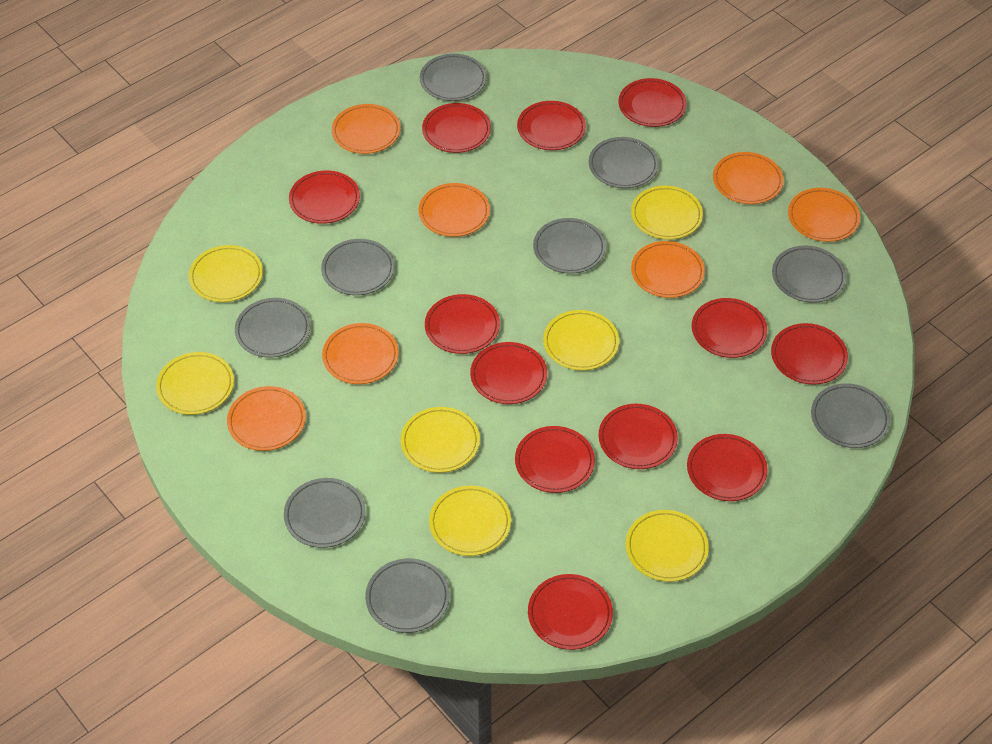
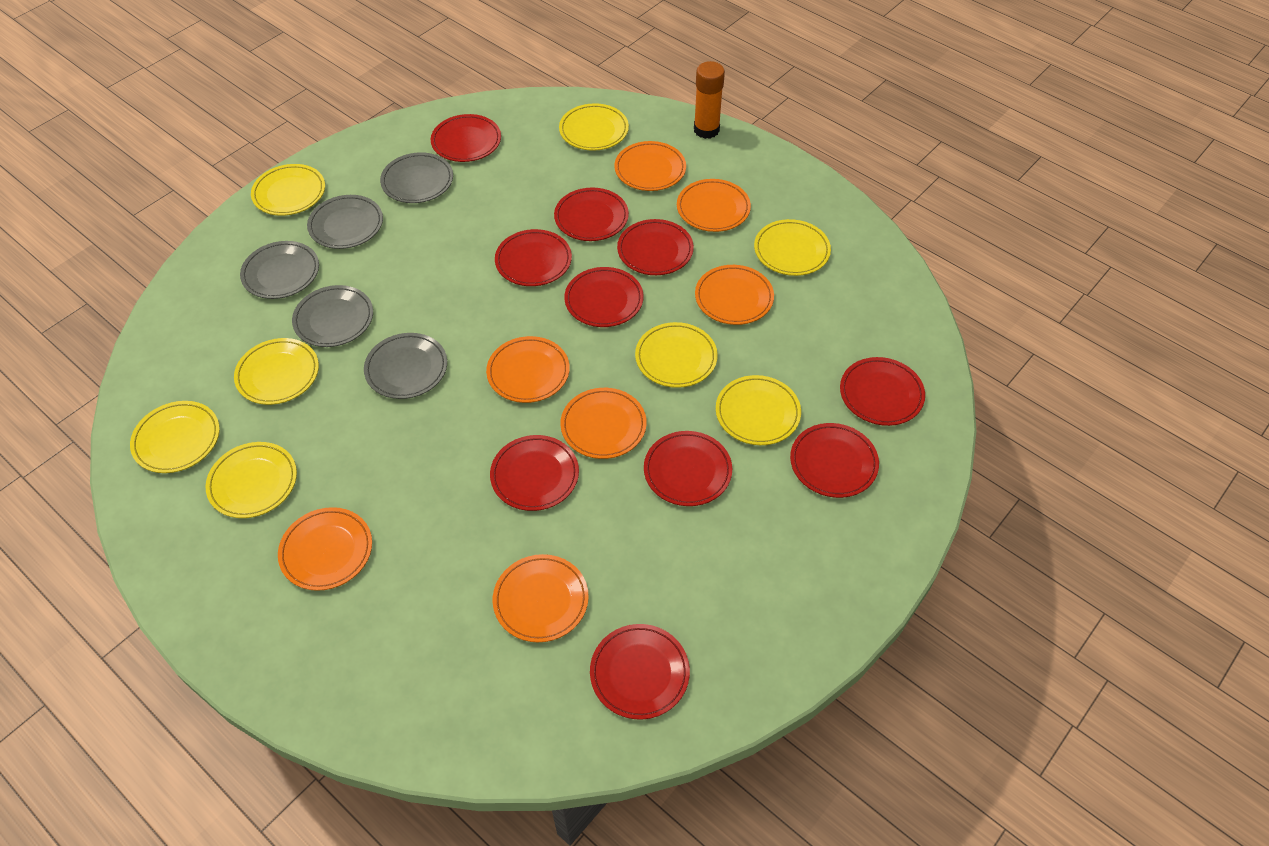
grey plate: [235,298,310,358] [284,478,366,548] [321,239,395,295] [365,558,450,633] [420,54,487,101] [533,218,606,274] [589,137,659,188] [772,245,846,303] [811,383,890,448] = 9 -> [240,241,319,299] [292,285,373,347] [307,195,383,249] [364,333,447,399] [380,152,453,203] = 5
orange glue stick: none = 0 -> [694,61,725,139] = 1
red plate: [289,170,360,224] [422,103,491,153] [425,294,500,354] [470,342,547,404] [515,426,595,493] [517,101,586,150] [528,574,613,650] [598,404,678,469] [618,78,686,127] [687,434,768,501] [692,298,767,358] [771,323,848,385] = 12 -> [431,114,501,162] [490,435,579,511] [495,229,572,286] [554,187,629,241] [564,267,644,327] [590,624,690,720] [617,219,694,275] [644,431,732,506] [790,423,879,498] [840,357,925,426] = 10
yellow plate: [156,352,234,415] [189,245,263,302] [401,407,480,473] [429,486,511,556] [543,310,619,370] [626,510,709,582] [631,186,703,240] = 7 -> [130,401,220,473] [205,442,297,518] [234,338,319,405] [251,164,325,216] [559,103,629,151] [635,322,718,388] [716,375,801,445] [754,219,831,276] = 8

